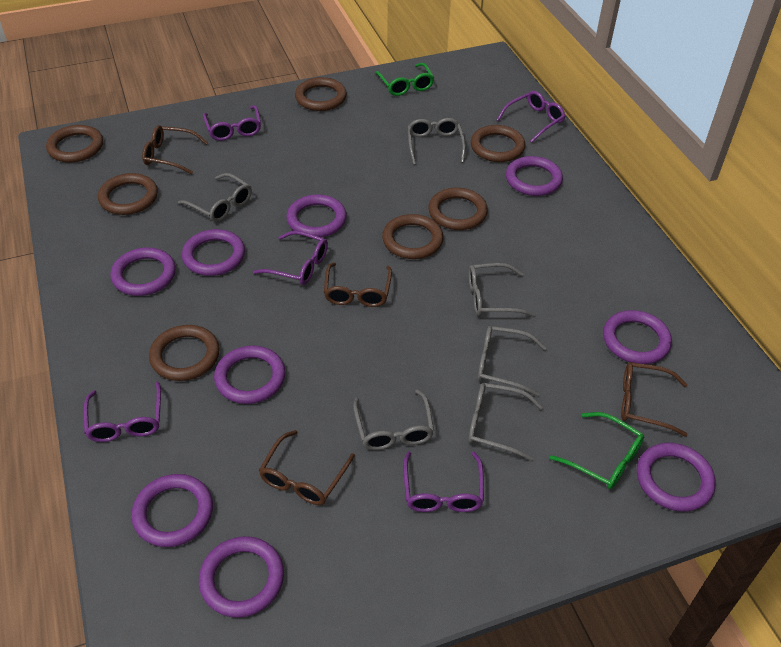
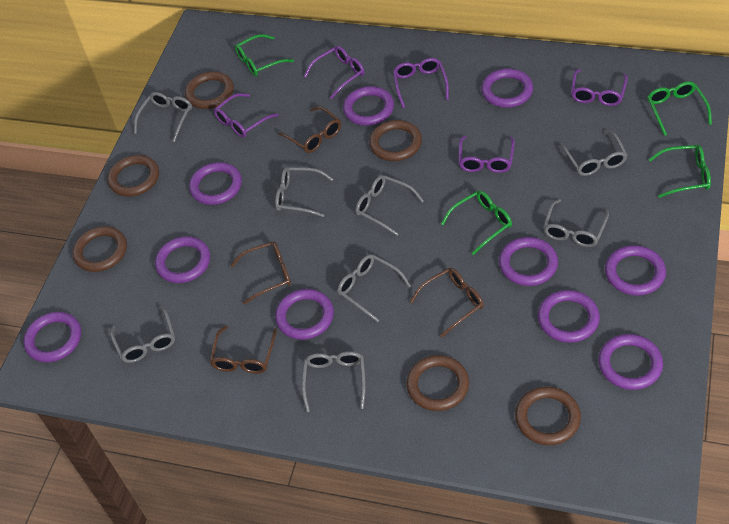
brown ring: [46,125,103,163] [98,173,158,215] [149,325,220,381] [295,77,347,111] [382,214,444,259] [428,188,488,230] [471,125,525,162] = 7 -> [72,226,127,272] [107,155,159,197] [185,71,234,109] [369,120,422,161] [406,355,469,411] [515,386,581,445] = 6
green glasses: [375,63,434,96] [550,412,644,489] = 2 -> [235,34,294,76] [441,190,512,255] [647,81,712,136] [649,145,711,198] = 4
grey glasses: [178,173,252,222] [353,389,434,450] [408,118,466,165] [468,383,543,461] [469,263,535,317] [478,326,546,396] = 6 -> [110,306,175,363] [134,92,192,142] [275,167,333,217] [302,351,366,412] [337,254,412,322] [355,175,424,236] [543,199,609,247] [560,131,627,176] = 8
purple ring: [110,247,176,296] [131,474,213,547] [182,229,245,276] [199,536,284,618] [214,346,285,404] [287,194,347,237] [506,156,563,196] [603,310,672,364] [637,443,716,512] = 9 -> [23,312,81,362] [155,236,210,283] [189,162,242,205] [275,289,334,340] [343,86,394,126] [481,69,533,108] [499,237,558,286] [538,290,600,343] [598,334,663,390] [605,245,666,296] = 10

